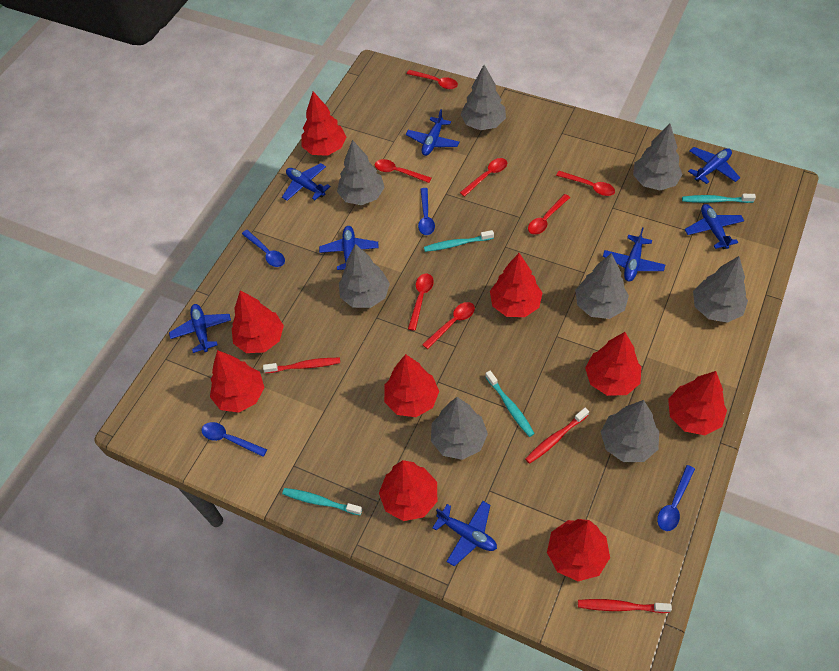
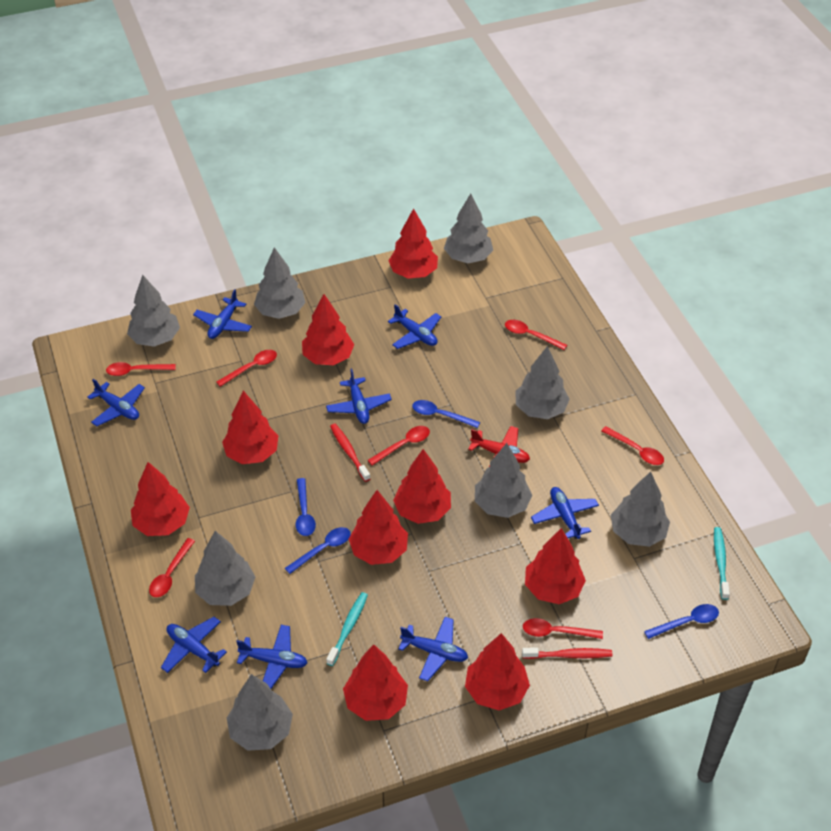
red plane: none = 0 -> [468,426,530,468] = 1
red toothbrush: [263,358,340,373] [525,408,589,464] [578,599,672,613] = 3 -> [330,424,370,482] [522,647,613,659] = 2
turquoise toothbrush: [282,488,362,515] [424,230,494,252] [485,371,535,437] [682,194,756,203] = 4 -> [326,592,368,666] [714,527,730,600] = 2

